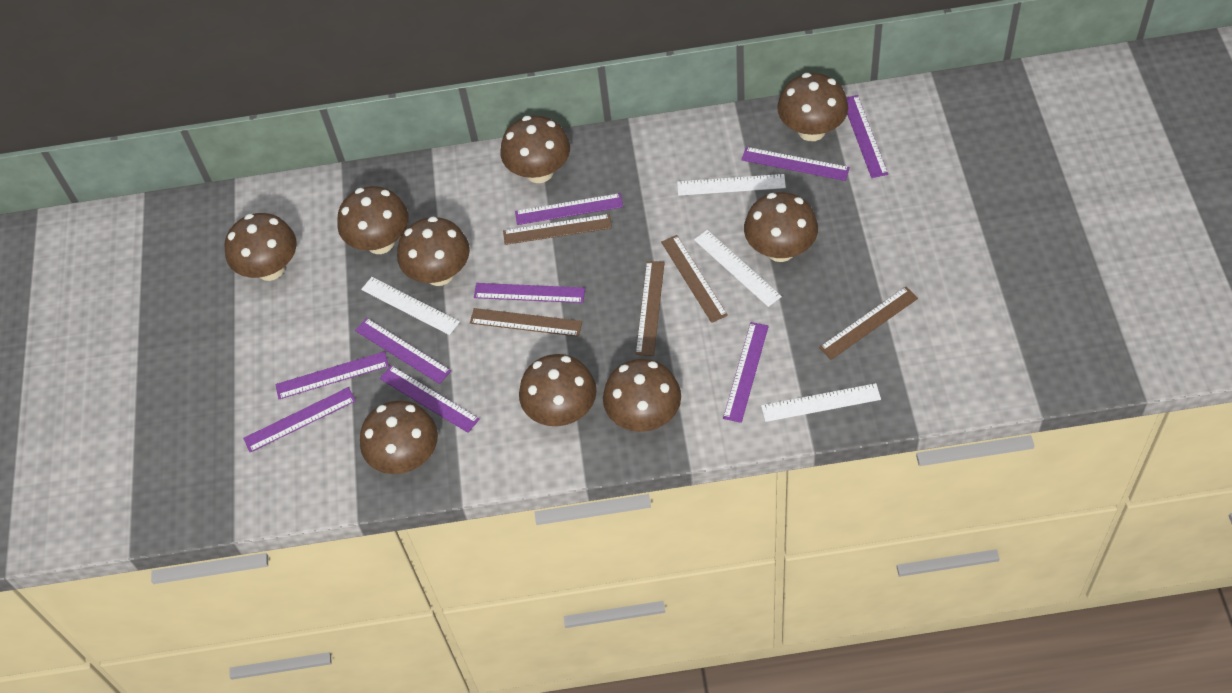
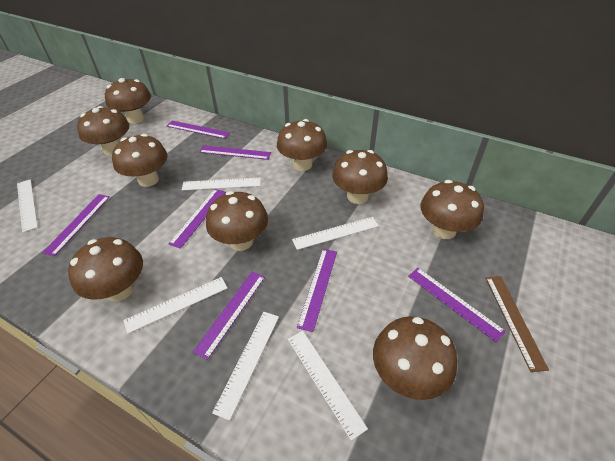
brown ruler: [470,308,582,337] [503,214,612,245] [636,261,665,356] [661,235,728,323] [819,286,918,360] = 5 -> [486,276,549,372] = 1
purple ruler: [243,387,356,453] [275,351,389,399] [355,318,451,384] [380,365,479,433] [474,283,585,303] [515,193,623,225] [723,322,769,423] [741,147,850,181] [846,95,888,178] = 9 -> [42,194,110,256] [166,121,230,139] [169,189,226,249] [193,272,265,360] [199,145,271,160] [297,249,337,332] [408,268,506,342] = 7
white ruler: [361,277,460,335] [677,174,786,196] [694,230,782,307] [761,383,881,422] = 4 -> [17,179,38,232] [123,277,228,334] [182,178,261,191] [212,312,279,421] [288,331,368,441] [292,217,379,250] = 6

